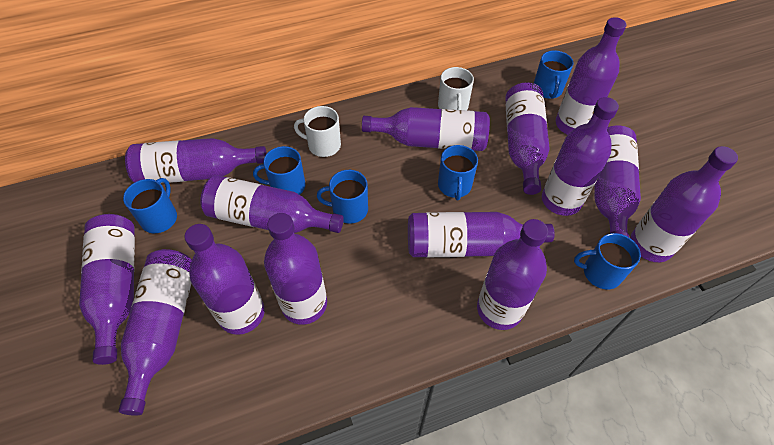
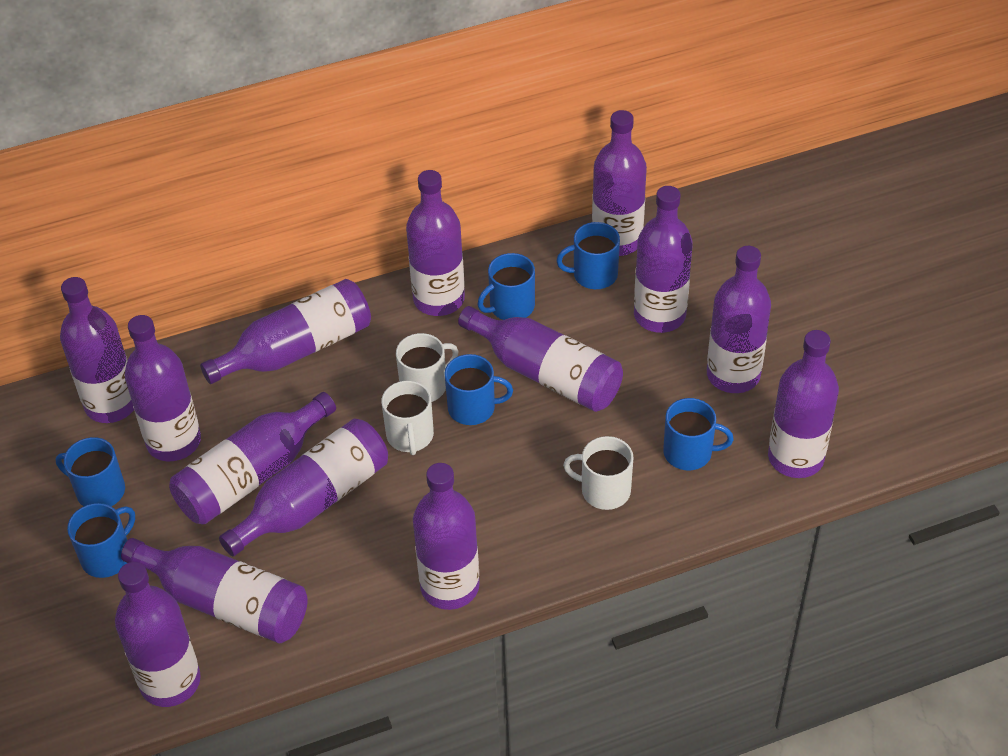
white mug: [294,106,341,157] [438,67,474,110] = 2 -> [381,380,434,455] [396,333,459,402] [563,436,634,510] = 3

